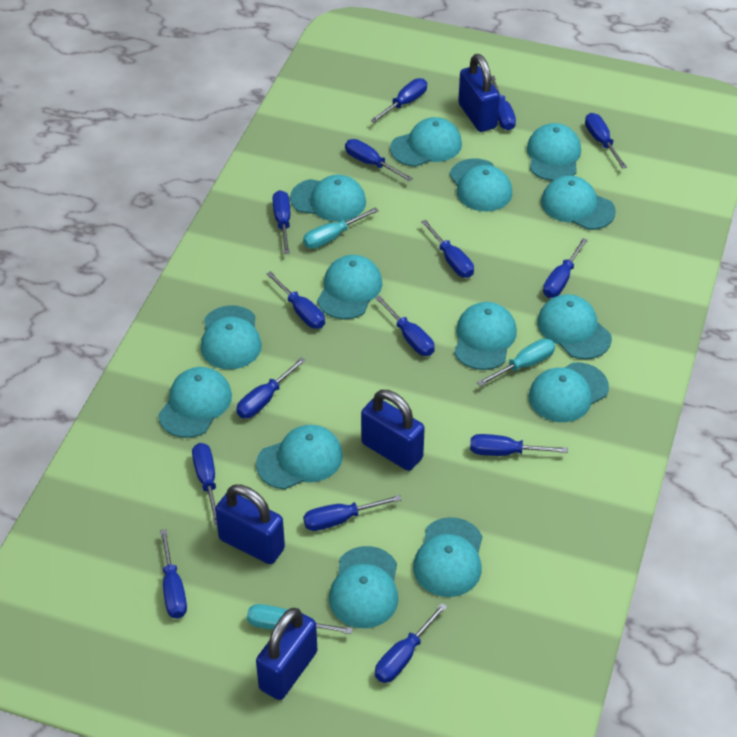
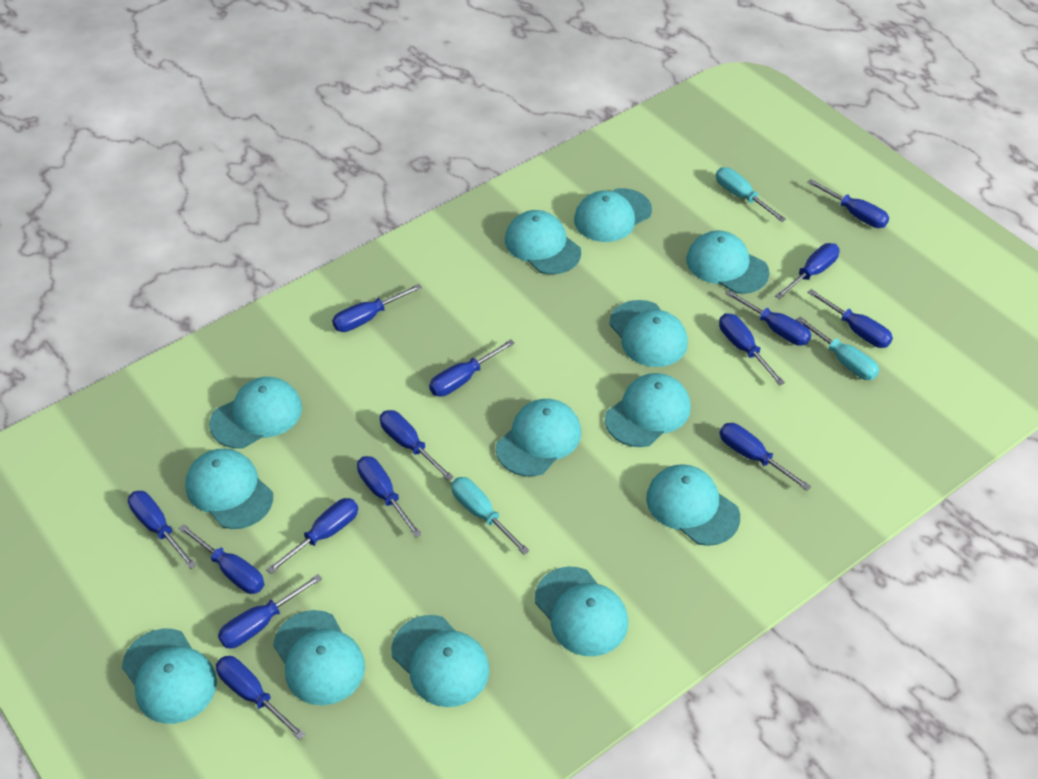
blue padlock: [215,485,285,564] [256,608,317,700] [361,390,425,471] [458,54,500,132] = 4 -> none = 0
turquoise cap: [158,367,232,438] [201,305,262,369] [256,425,343,489] [290,175,366,222] [317,255,382,319] [329,546,398,628] [390,117,462,167] [413,517,482,597] [450,158,512,211] [454,302,517,370] [527,123,581,181] [529,362,609,422] [537,294,612,359] [541,175,616,230] = 14 -> [122,629,217,724] [185,448,273,529] [209,377,302,448] [273,610,365,706] [391,615,489,707] [496,399,581,476] [505,210,581,274] [535,567,628,656] [574,188,652,242] [605,373,691,447] [609,300,688,367] [646,464,740,546] [686,231,770,294] = 13

